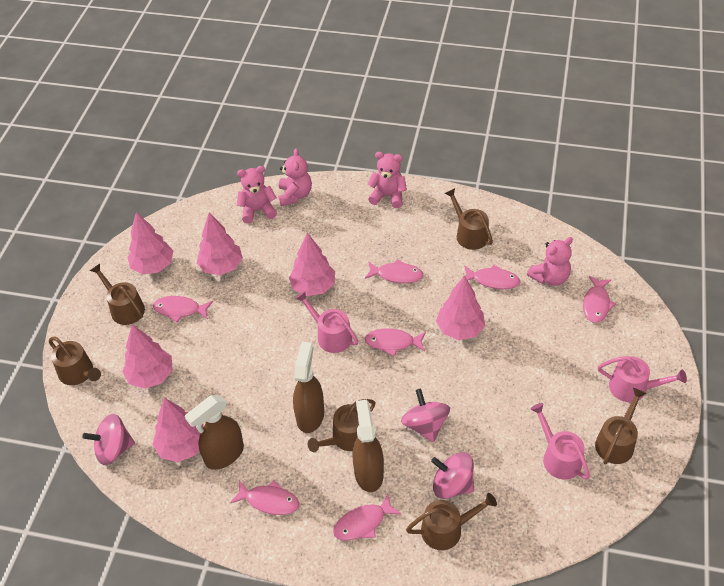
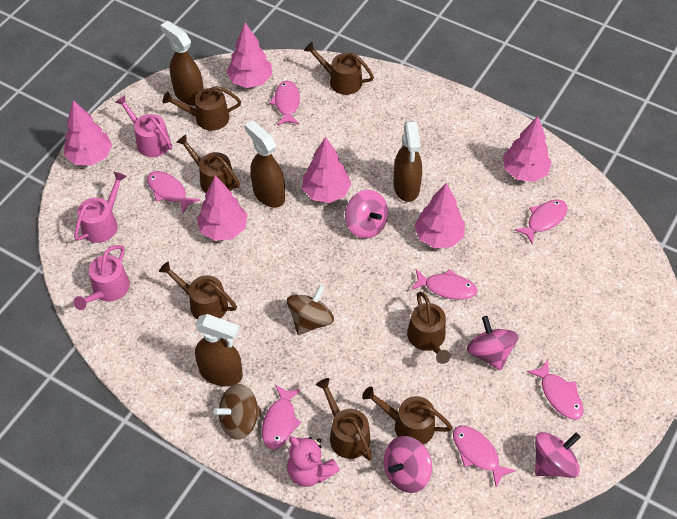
brown spinning top: none = 0 -> [213,384,262,440] [287,285,334,335] = 2
brown spray bottle: [185,395,244,470] [293,342,324,433] [352,399,384,492] = 3 -> [160,21,204,106] [195,314,243,386] [245,120,285,208] [394,121,422,202] = 4
brown watering can: [49,337,101,385] [90,264,145,325] [308,399,376,452] [406,493,497,550] [445,188,493,250] [595,388,647,464] = 6 -> [159,261,237,320] [163,86,241,131] [176,135,240,193] [304,42,374,95] [316,378,372,461] [362,386,452,445] [407,291,450,364] = 7
pink spinning top: [82,414,135,465] [401,389,450,442] [431,452,474,499] = 3 -> [345,190,388,238] [383,436,432,493] [467,316,518,371] [535,432,580,478] = 4
pink teddy bear: [237,166,277,223] [279,148,312,206] [367,152,407,208] [527,237,573,286] = 4 -> [287,436,340,487] = 1

